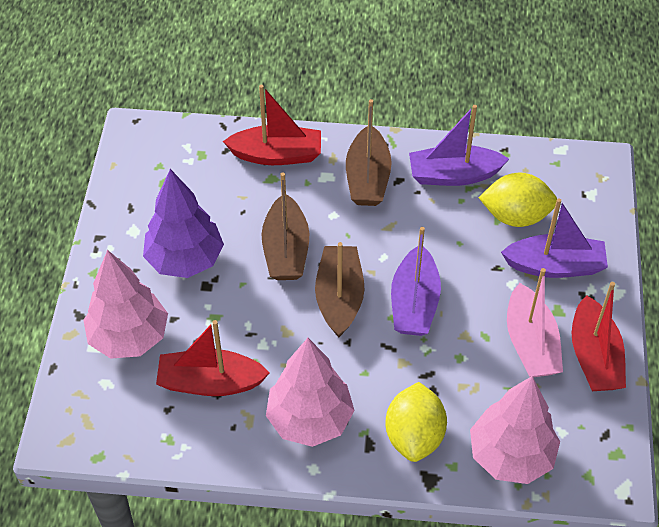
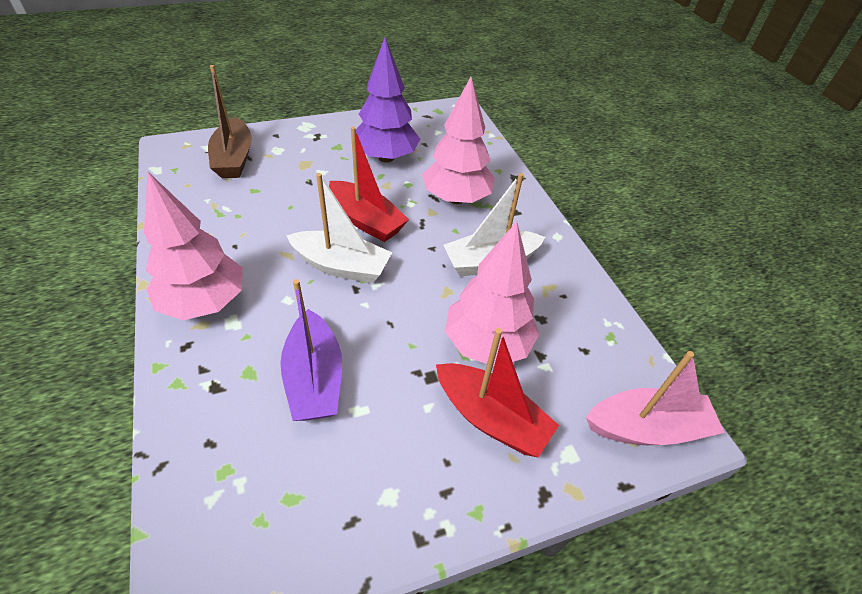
brown boat: [262,172,309,280] [315,242,364,337] [346,99,392,206] = 3 -> [208,65,252,178] = 1
purple boat: [391,227,441,336] [409,105,509,186] [501,198,608,278] = 3 -> [280,279,342,421] = 1
red boat: [156,320,270,396] [223,85,321,165] [572,282,626,391] = 3 -> [329,127,409,242] [436,328,559,457] = 2
white boat: none = 0 -> [286,173,392,283] [444,173,545,276] = 2
yellow lemon: [386,382,447,462] [479,173,557,227] = 2 -> none = 0

